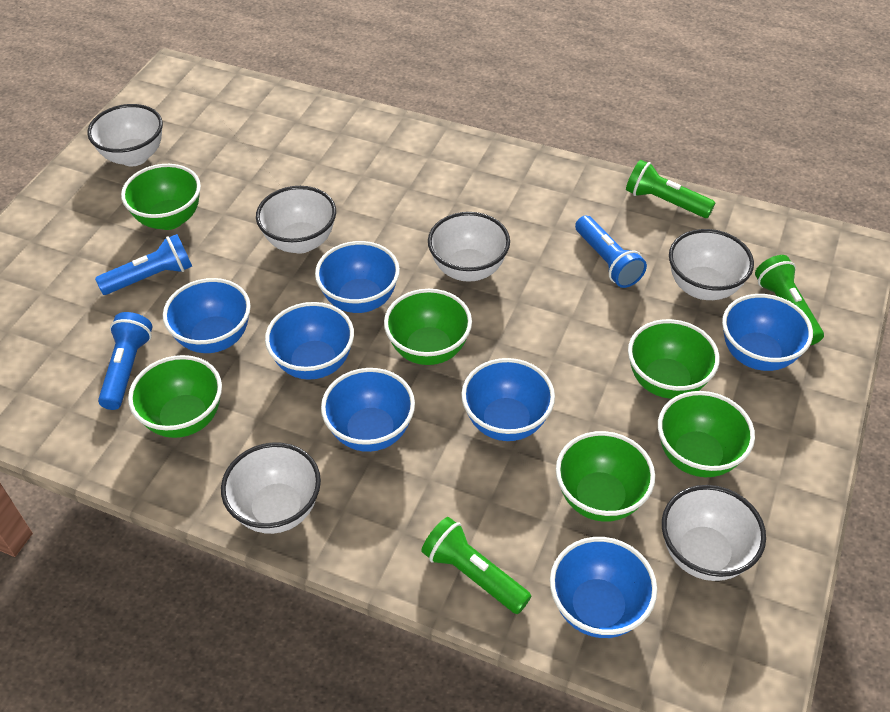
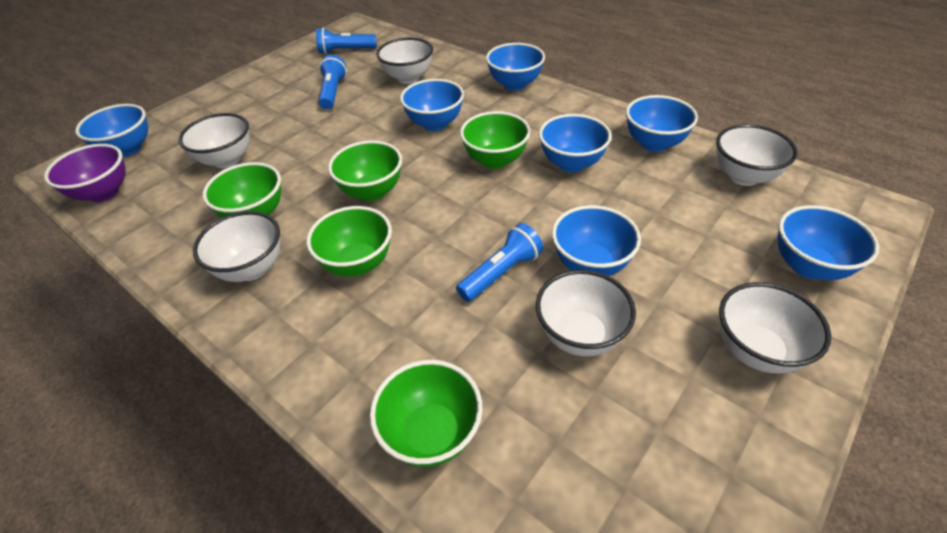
green bowl: [121,164,201,230] [128,355,222,438] [384,289,472,365] [556,431,655,522] [628,319,720,399] [658,391,755,477] = 6 -> [202,162,281,218] [306,206,392,277] [328,140,402,201] [370,360,482,467] [460,111,530,169] = 5
green flashlight: [421,517,531,614] [626,160,715,218] [755,255,824,345] = 3 -> none = 0
purple bowl: none = 0 -> [44,144,126,202] = 1

